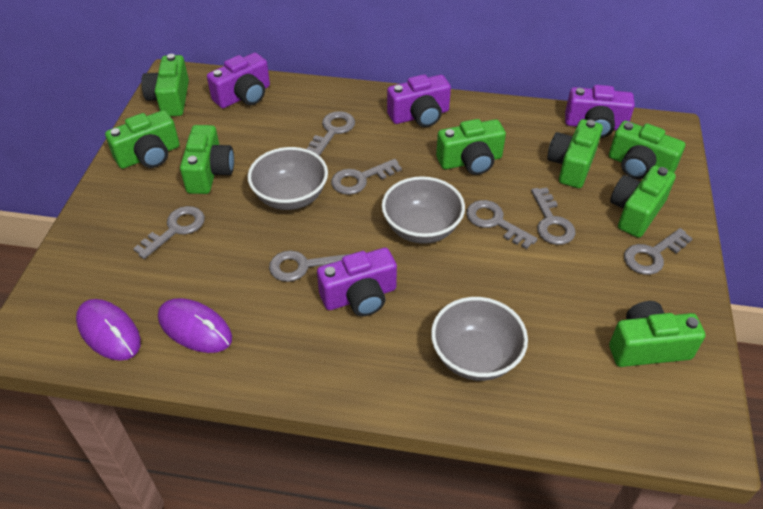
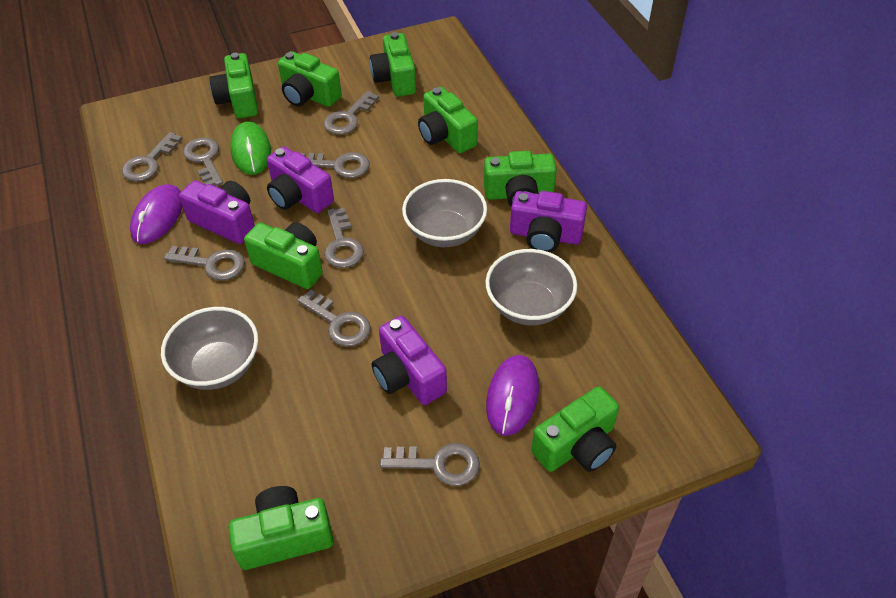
green mouse: none = 0 -> [230,121,271,175] = 1
grey key: [133,206,205,259] [269,250,350,282] [307,111,355,156] [331,159,402,195] [466,200,538,249] [531,188,575,245] [624,228,693,275] = 7 -> [122,132,182,182] [164,246,245,280] [183,138,223,186] [297,290,371,347] [300,152,370,178] [324,91,379,135] [324,208,364,268] [380,443,480,486] = 8

